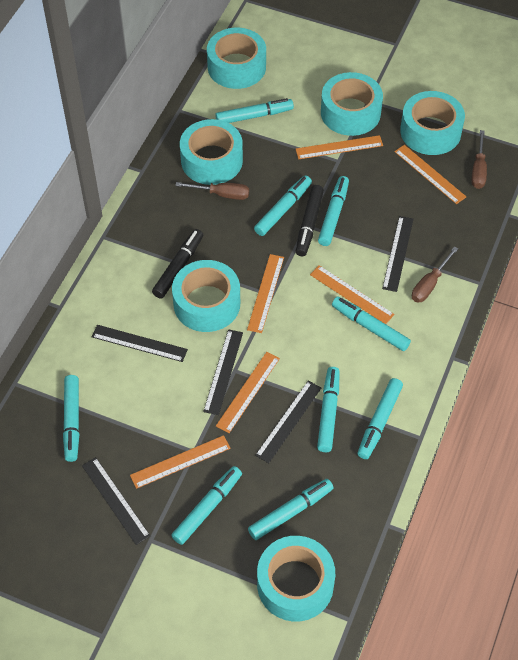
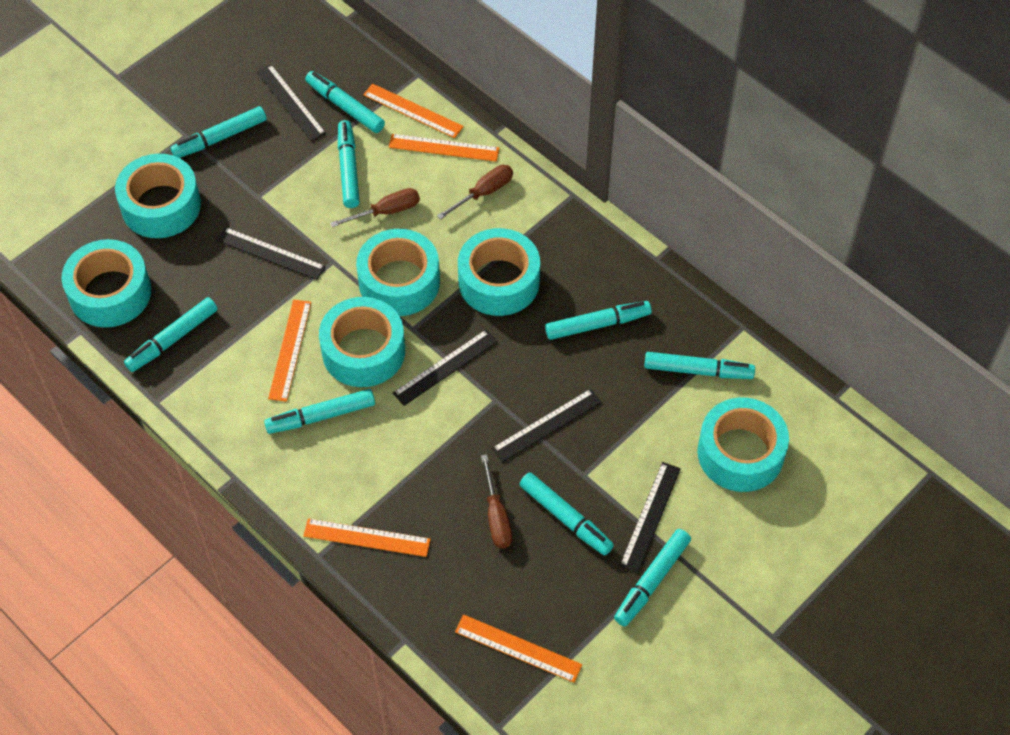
black marker: [152,229,203,298] [296,185,324,256] = 2 -> none = 0
orange ruler: [130,435,231,489] [216,352,280,433] [247,254,284,333] [296,135,383,159] [310,265,395,324] [394,145,466,204] = 6 -> [268,299,311,402] [303,518,431,557] [363,83,464,138] [389,134,499,162] [455,614,582,683] = 5

